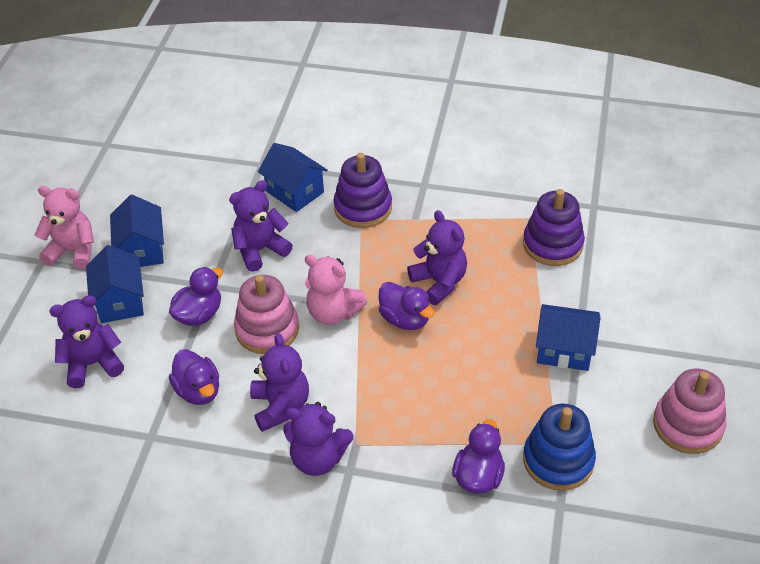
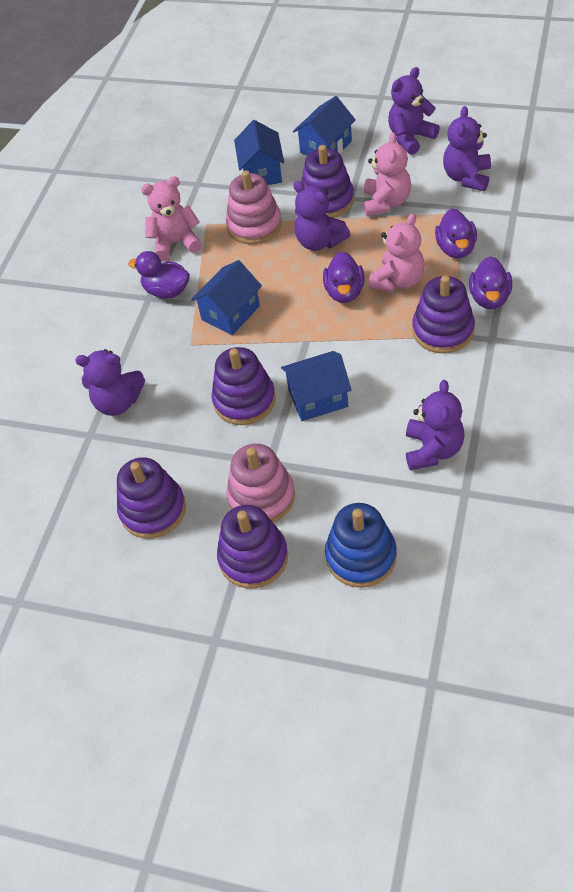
pink teddy bear: [35,186,94,269] [305,255,367,325] = 2 -> [141,176,202,261] [363,132,411,216] [369,213,424,292] = 3
purple stacking toy: [334,153,392,228] [523,189,585,266] = 2 -> [117,457,186,539] [211,347,276,425] [217,505,288,589] [301,145,354,218] [412,275,475,354] = 5

